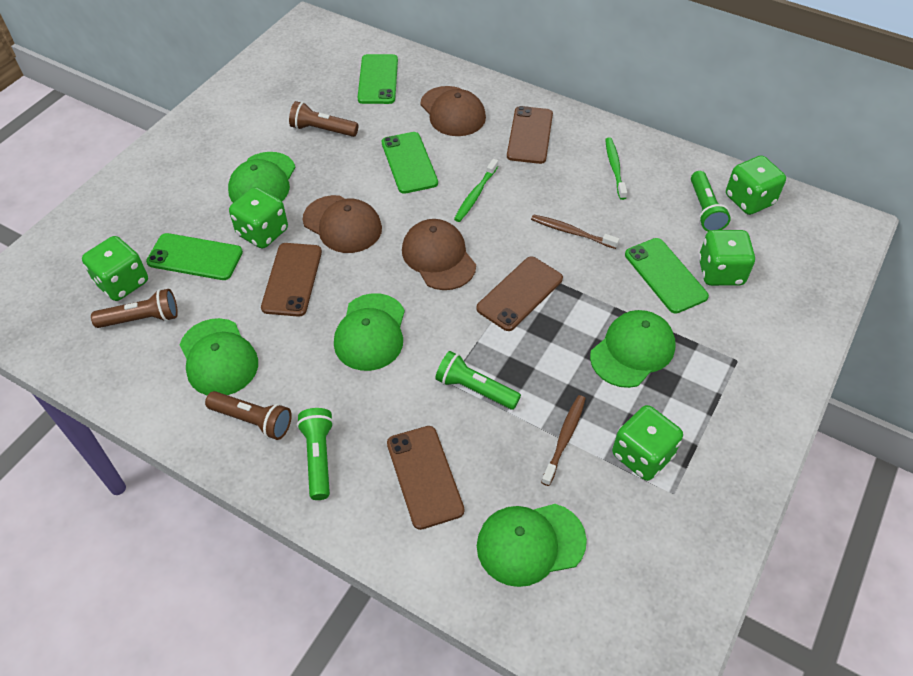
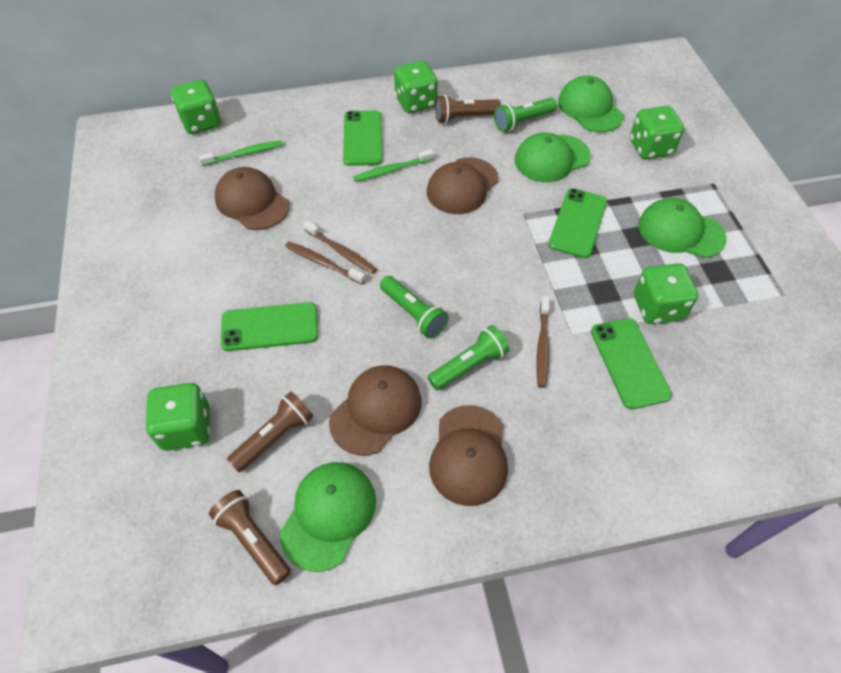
brown cap: [302,195,382,253] [402,219,476,290] [420,86,486,136] = 3 -> [215,167,289,230] [329,365,422,455] [427,157,498,214] [429,405,508,506] = 4
brown phone: [261,243,322,317] [387,426,464,530] [476,257,563,331] [507,106,553,164] = 4 -> none = 0
brown toothbrush: [531,214,619,249] [541,395,586,486] = 2 -> [285,242,365,284] [303,221,377,274] [536,296,550,388] = 3
green cap: [180,318,258,395] [228,152,296,203] [334,293,405,371] [477,504,587,587] [590,310,676,388] = 5 -> [279,462,376,572] [515,132,591,182] [558,76,624,132] [638,198,726,258] = 4

